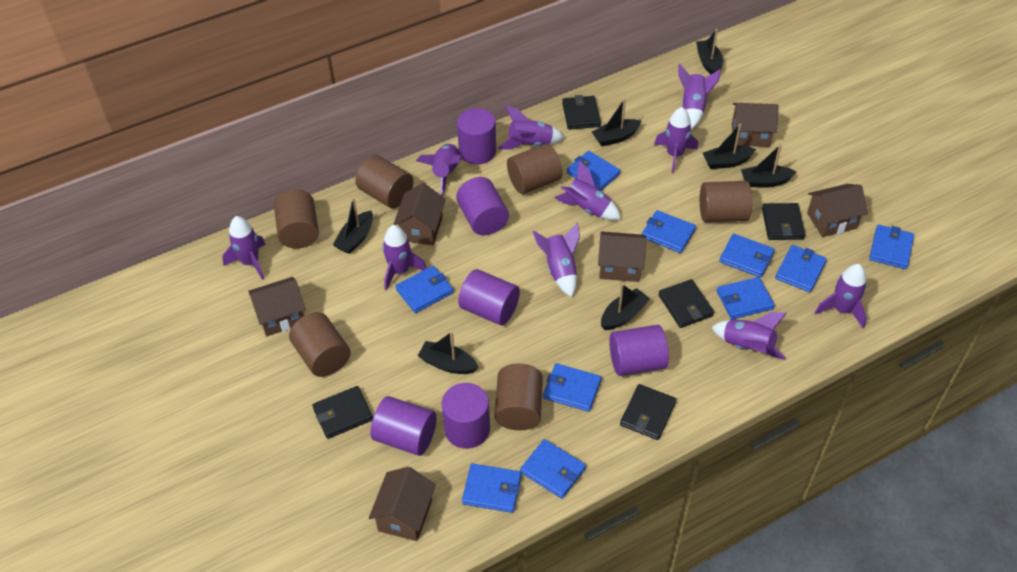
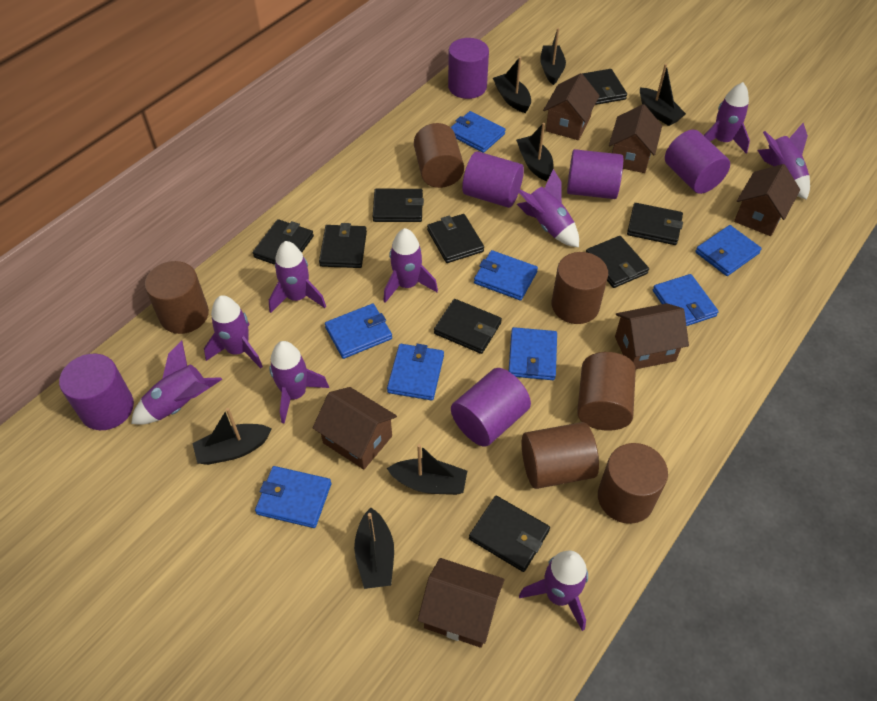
black wallet: [312,386,373,439] [562,95,601,130] [620,384,676,440] [658,279,714,328] [762,203,805,240] = 5 -> [253,219,314,265] [319,223,367,268] [373,189,424,222] [427,214,484,263] [434,299,502,354] [469,496,550,572] [582,69,627,105] [586,236,649,288] [627,203,683,245] = 9
blue wallet: [395,266,453,313] [462,463,521,513] [520,439,586,499] [543,363,601,412] [567,151,620,190] [642,210,696,253] [717,277,775,319] [719,234,775,278] [775,245,827,292] [869,225,914,269] = 10 -> [255,466,331,528] [325,304,392,359] [387,344,444,400] [450,111,506,153] [474,250,538,301] [509,327,557,380] [653,274,719,326] [695,225,762,276] = 8
purple rocket: [222,216,266,280] [382,225,427,291] [416,143,462,196] [498,106,565,150] [532,223,580,297] [554,161,621,220] [654,107,698,173] [678,64,721,129] [711,312,787,360] [815,264,867,328] = 10 -> [131,340,222,425] [204,295,263,368] [269,241,326,313] [269,341,329,423] [383,228,438,303] [517,169,579,247] [519,550,588,631] [703,82,750,154] [757,123,810,200] = 9

